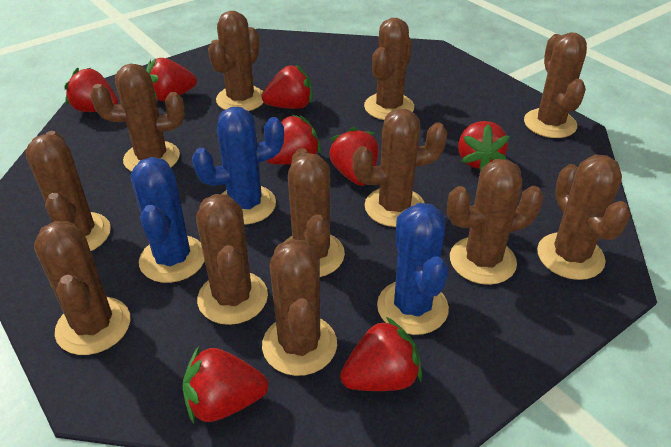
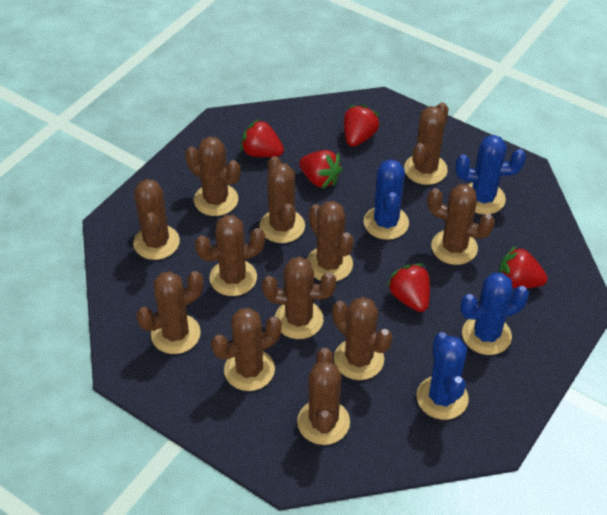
blue cactus: [131,157,205,283] [192,107,284,225] [377,203,449,335] = 3 -> [364,159,409,240] [416,332,469,420] [456,135,526,215] [460,273,529,355] = 4
red strawberry: [64,67,118,112] [146,58,197,101] [182,346,268,424] [262,65,312,109] [266,115,321,165] [329,127,379,186] [340,317,422,391] [458,121,510,171] = 8 -> [240,119,284,157] [299,150,342,189] [344,105,380,147] [387,264,430,312] [499,245,548,289] = 5

